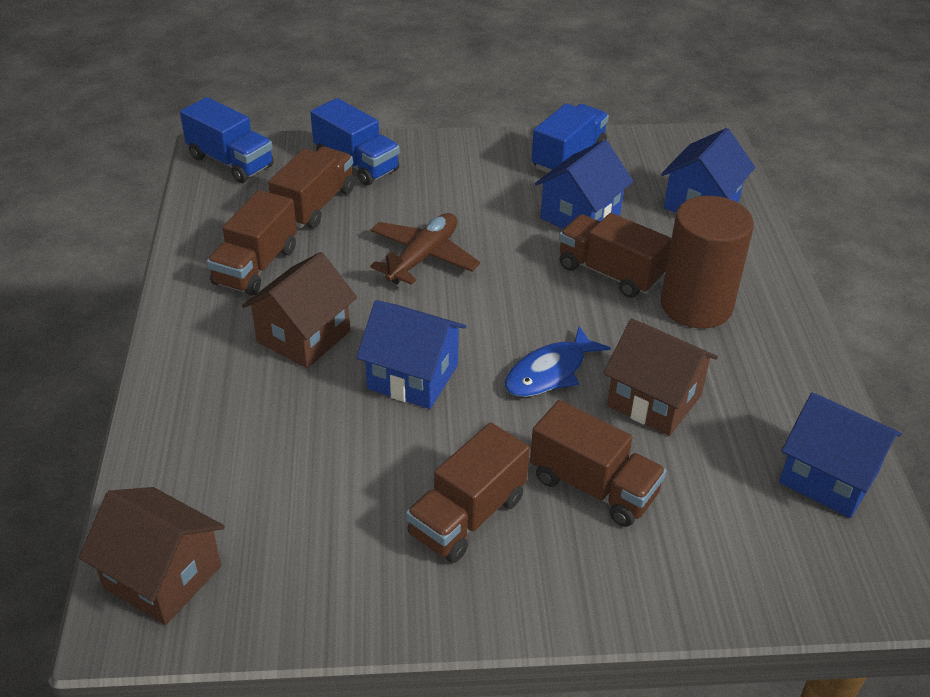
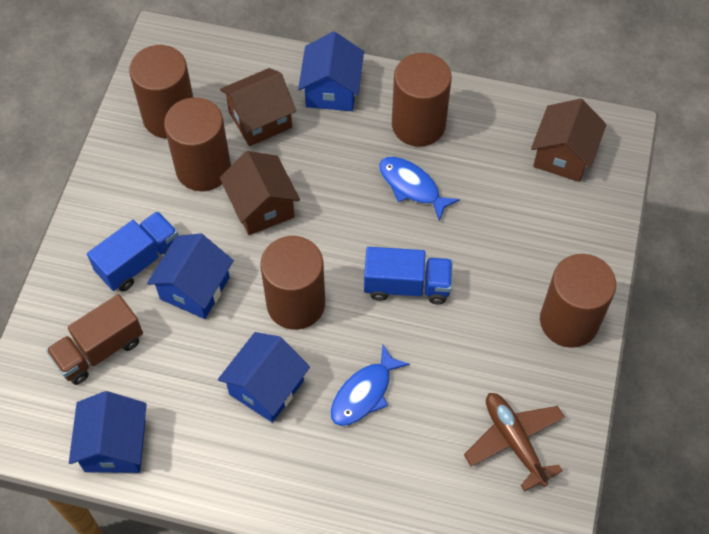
blue fish: [505,326,611,397] = 1 -> [330,345,410,426] [379,157,460,221] = 2
blue truck: [180,97,274,183] [310,98,400,186] [532,103,609,173] = 3 -> [87,211,179,292] [364,247,453,304] = 2
brown cylinder: [661,196,754,328] = 1 -> [129,45,193,139] [164,97,231,191] [260,236,325,330] [392,53,452,147] [540,254,616,348] = 5
brown truck: [207,190,297,296] [268,147,355,228] [406,423,530,563] [530,400,666,527] [559,213,671,298] = 5 -> [46,294,143,385] = 1

